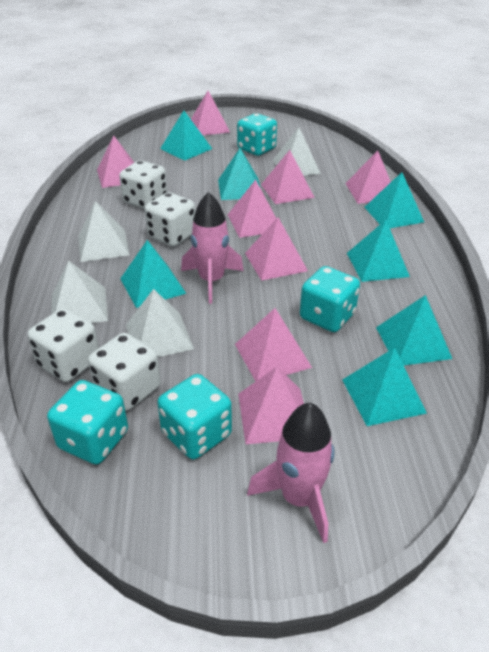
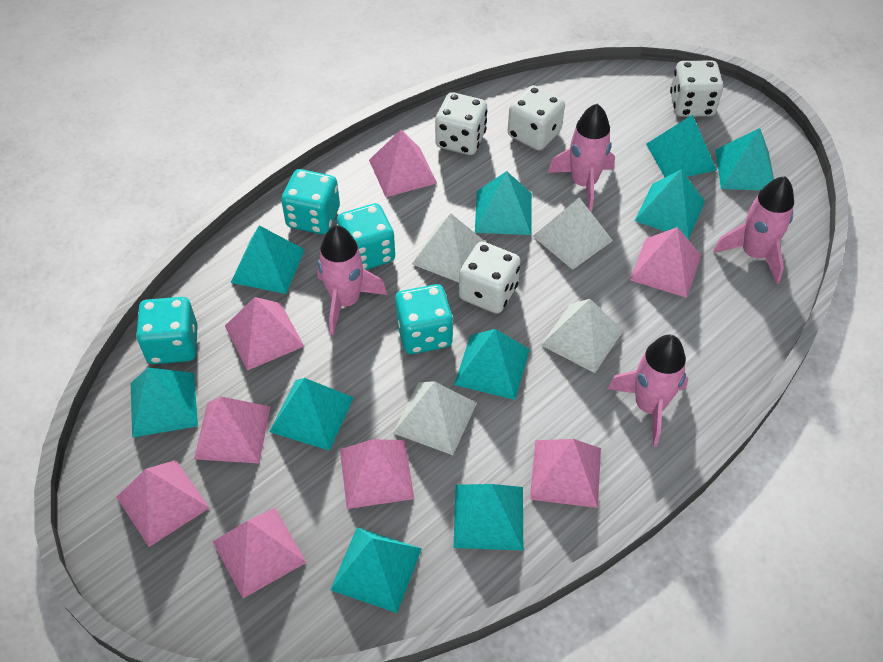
pink rocket: [181,192,244,304] [247,403,335,543] = 2 -> [317,225,387,335] [548,104,615,213] [608,334,688,447] [713,176,794,284] = 4
turquoise pyramid: [120,240,186,308] [160,111,212,161] [218,148,260,200] [342,348,427,426] [347,220,410,282] [364,172,424,228] [376,295,452,365] = 7 -> [131,368,198,438] [231,225,305,294] [270,378,354,451] [330,527,422,613] [453,484,523,550] [454,329,530,400] [475,171,532,235] [635,169,705,239] [646,114,717,177] [715,128,774,190] = 10

